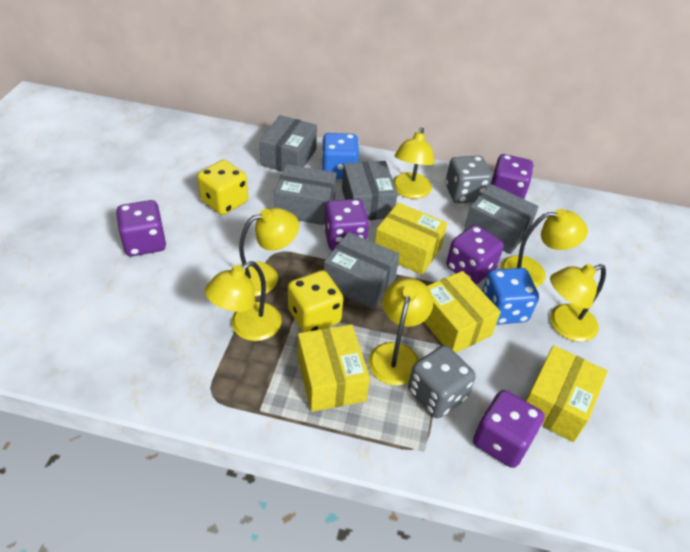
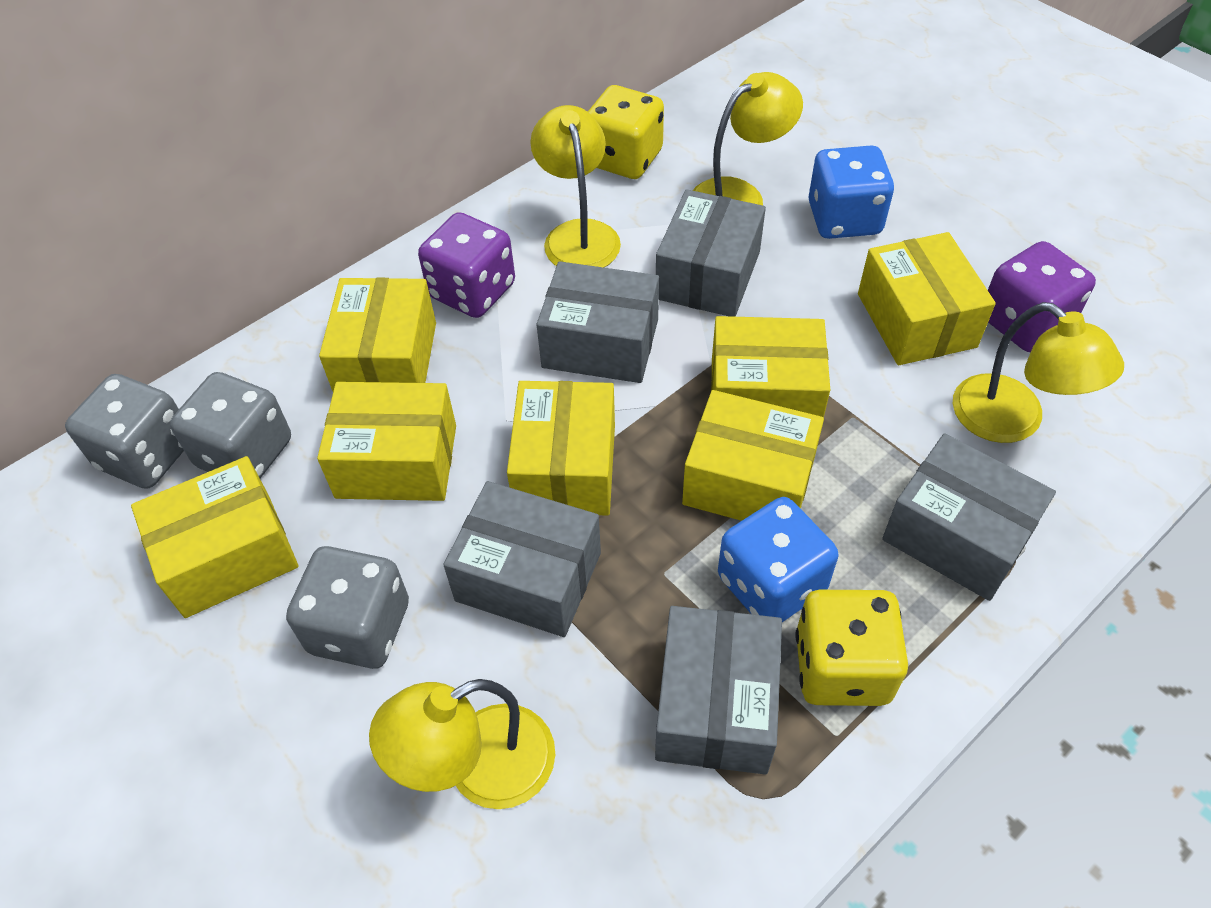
grey dice: [408,345,476,418] [446,156,492,203] = 2 -> [65,374,184,489] [170,372,291,478] [286,546,409,669] = 3
purple dice: [116,200,166,256] [324,199,369,251] [446,225,504,284] [473,390,545,468] [491,154,533,199] = 5 -> [418,212,515,318] [988,241,1096,352] = 2
yellow box: [298,324,370,412] [375,203,447,275] [424,271,501,353] [526,345,608,442] = 4 -> [131,456,298,618] [317,382,456,501] [319,278,436,391] [507,381,615,516] [682,390,824,521] [711,316,830,417] [858,232,996,365] = 7
yellow lamp: [205,261,282,341] [239,208,299,296] [368,278,433,386] [393,127,434,199] [500,209,588,287] [550,264,606,342] = 6 -> [369,679,555,809] [530,105,621,268] [692,72,803,205] [953,302,1124,443] = 4

